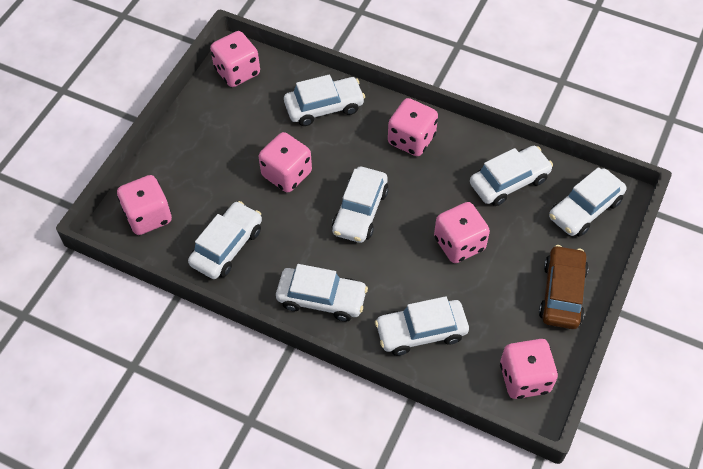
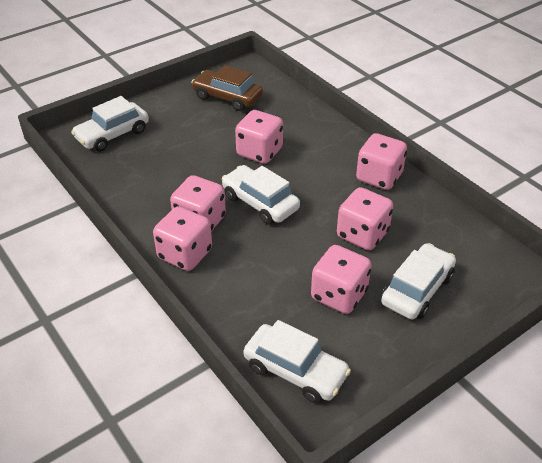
white car: [188,201,262,279] [276,264,368,322] [284,75,365,126] [332,167,389,243] [375,296,469,356] [470,146,553,206] [549,167,627,237] = 7 -> [71,96,149,152] [222,165,300,225] [243,320,351,403] [381,243,456,319] = 4

